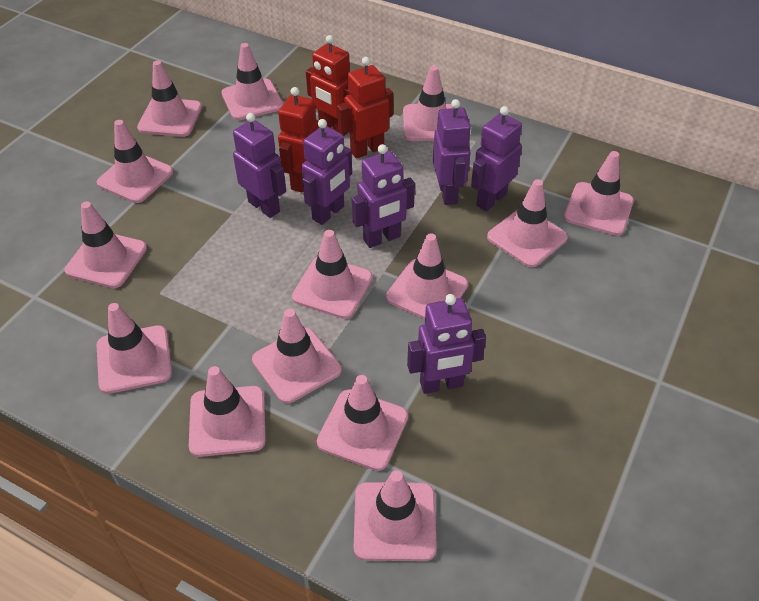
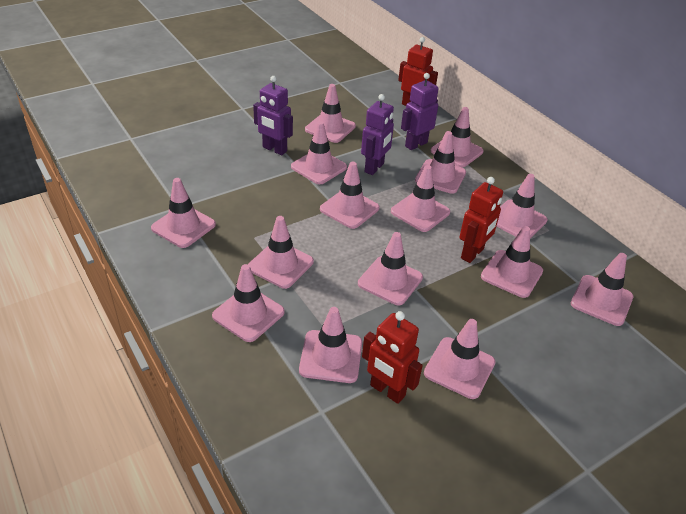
pink traffic cone: [65,202,147,288] [97,120,173,203] [97,303,172,394] [137,60,202,137] [189,366,266,457] [221,43,283,120] [252,309,341,404] [292,230,372,319] [317,375,408,471] [354,470,437,561] [386,233,468,319] [403,66,453,141] [487,179,568,268] [564,151,634,236] = 14 -> [151,178,216,248] [212,264,285,342] [248,216,314,289] [291,121,347,184] [299,307,362,383] [305,84,356,143] [320,162,380,229] [358,232,423,305] [391,165,450,232] [415,131,466,194] [424,319,496,399] [431,107,484,167] [481,226,543,298] [496,174,548,238] [571,253,633,326] = 15
purple robot: [233,113,286,218] [301,119,352,225] [352,144,415,248] [407,294,486,394] [433,99,471,205] [471,106,522,212] = 6 -> [253,76,293,155] [361,94,394,175] [401,73,439,150] = 3

